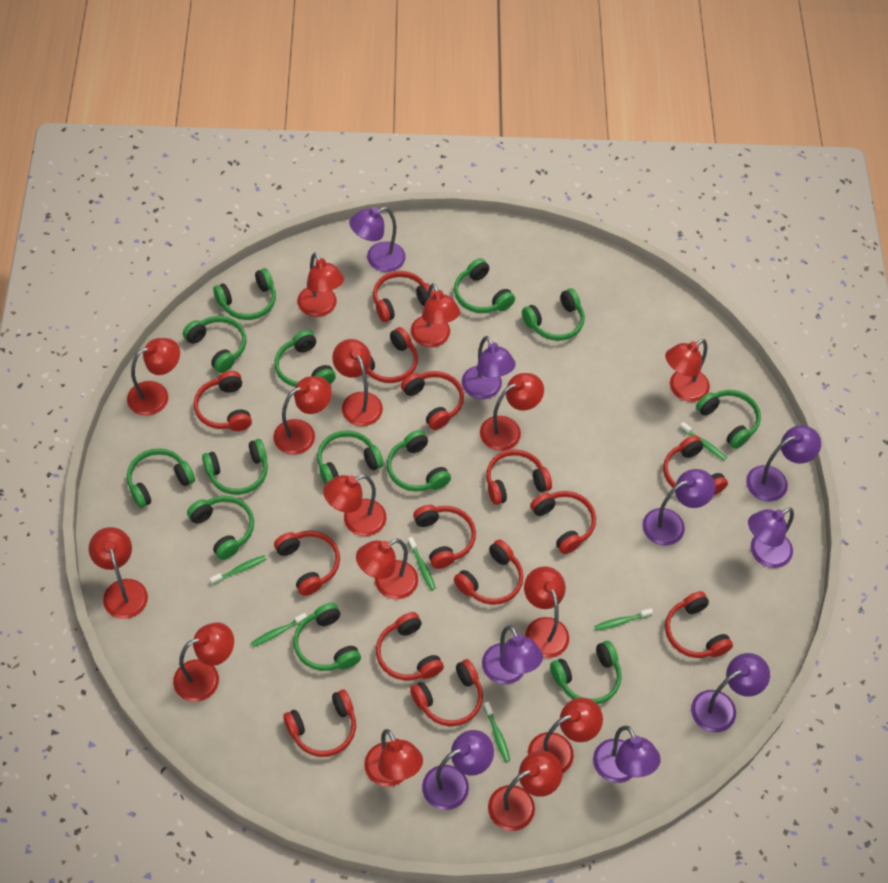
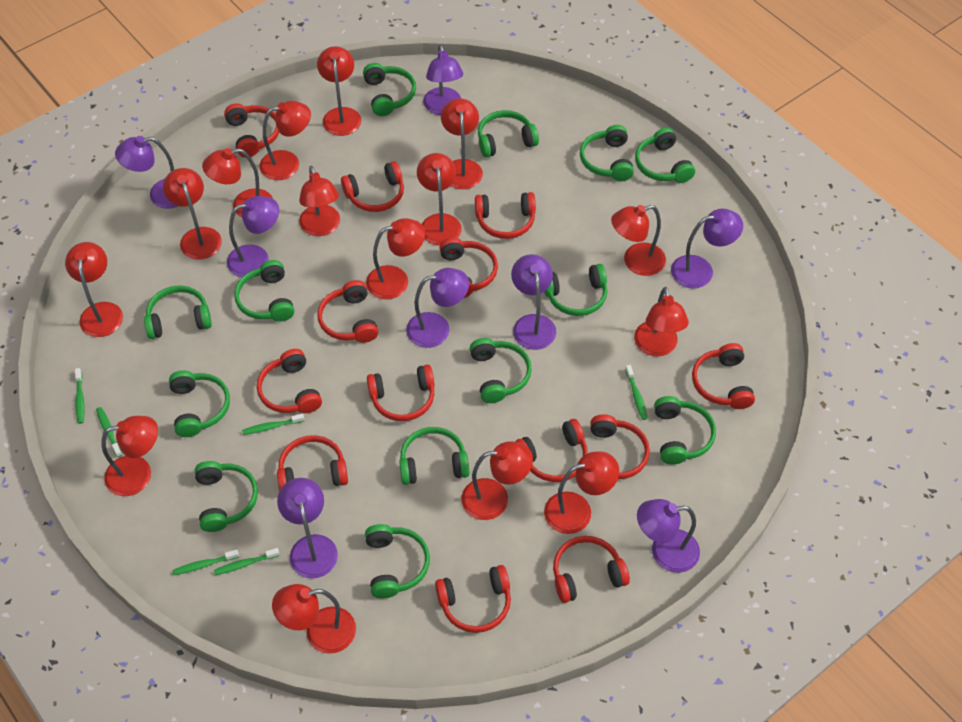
purple lamp: [349,207,406,272] [422,730,494,810] [462,336,516,399] [482,625,543,684] [593,726,661,783] [642,469,716,545] [691,653,770,733] [746,426,821,501] [748,508,794,568] = 9 -> [115,136,178,209] [227,196,279,277] [277,478,338,579] [406,268,469,348] [423,44,463,115] [511,254,556,350] [637,499,700,573] [671,209,743,289] = 8
red headphones: [194,371,252,431] [274,531,340,596] [283,690,356,757] [366,327,418,383] [373,271,433,322] [376,612,444,681] [401,371,464,430] [410,659,483,726] [413,505,476,569] [454,540,524,605] [486,449,552,505] [530,491,596,554] [663,435,728,495] [665,591,733,658] = 14 -> [224,103,280,158] [257,349,322,413] [277,435,348,490] [317,280,378,343] [341,161,404,212] [367,364,435,421] [435,565,511,633] [439,237,498,298] [475,192,536,239] [515,419,588,482] [553,536,630,603] [590,414,650,479] [692,343,755,409] = 13

